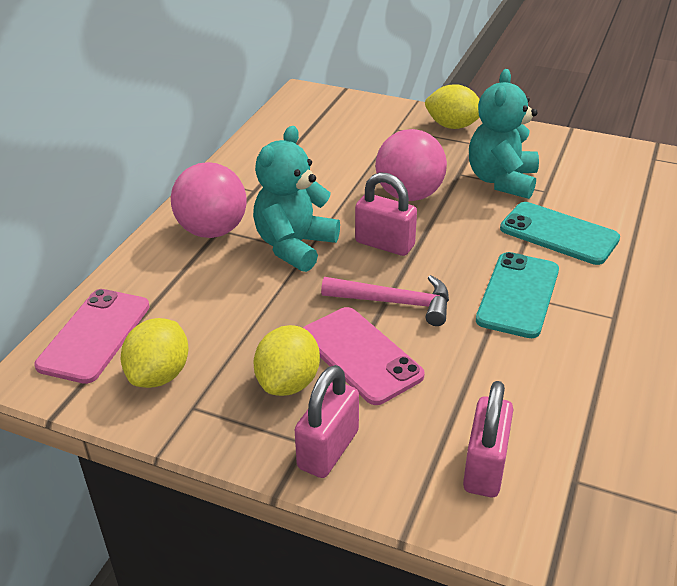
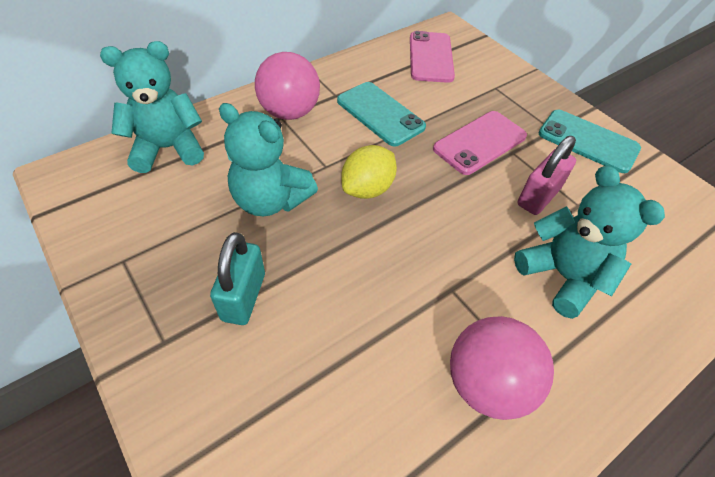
pink hammer: [321,275,449,326] = 1 -> none = 0
pink padlock: [295,365,359,478] [355,172,417,256] [463,381,513,497] = 3 -> [517,136,576,215] = 1
turquoise padlock: none = 0 -> [210,232,265,325] = 1
turquoise teddy bear: [253,126,340,272] [469,69,539,199] = 2 -> [100,41,204,173] [219,103,318,216] [514,165,665,319] = 3
yellow lemon: [121,318,188,388] [254,325,320,396] [425,84,480,129] = 3 -> [341,145,397,199] = 1

